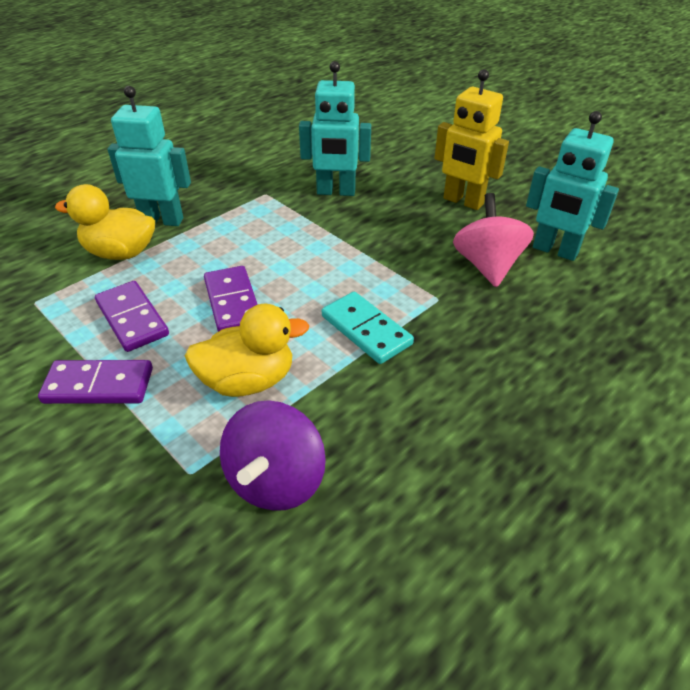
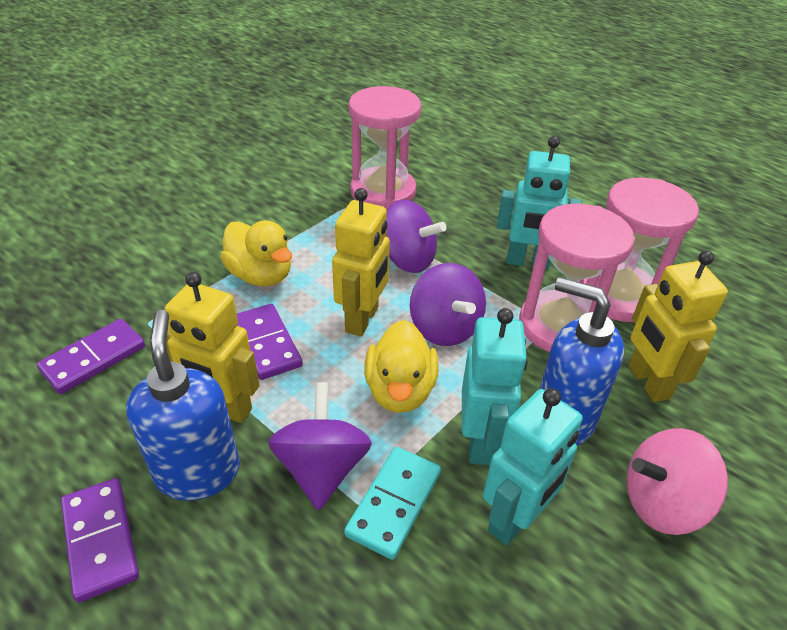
blue soap dispenser: none = 0 -> [126,310,240,501] [540,277,624,446] = 2
pink hourglass: none = 0 -> [349,86,421,210] [519,203,635,352] [583,177,699,322] = 3
purple spinning top: [220,400,326,511] = 1 -> [268,382,372,510] [386,200,446,273] [410,263,486,346] = 3
yellow robot: [435,69,509,210] = 1 -> [165,272,260,423] [332,188,390,337] [629,251,728,402] = 3

